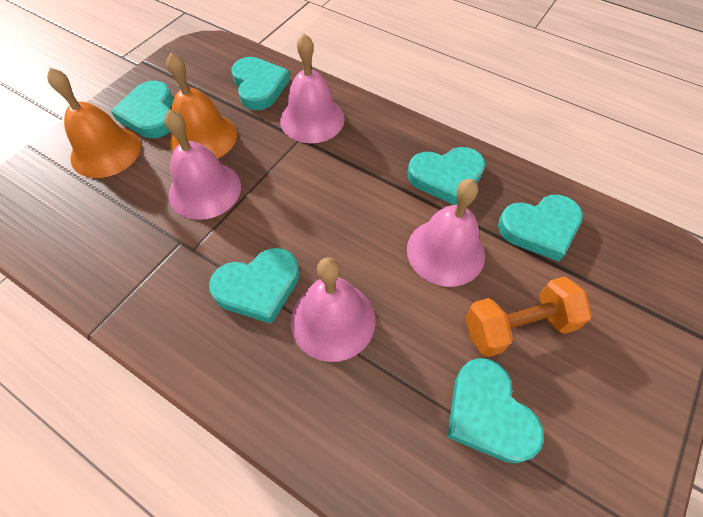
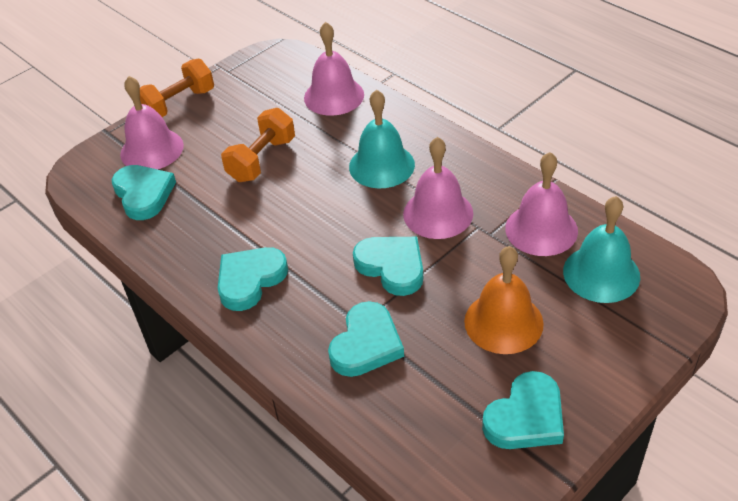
orange bell: [47,68,141,178] [166,53,237,159] = 2 -> [464,246,544,354] = 1
orange dumbbell: [465,276,592,357] = 1 -> [140,59,214,117] [221,108,295,182] = 2
turquoise bell: none = 0 -> [349,89,415,188] [563,196,640,303] = 2
turquoise heart: [111,81,173,138] [209,248,299,324] [231,57,290,110] [407,147,485,205] [447,358,544,463] [498,195,583,262] = 6 -> [112,165,176,220] [218,247,288,311] [328,301,404,377] [353,237,423,296] [482,371,564,449] = 5

